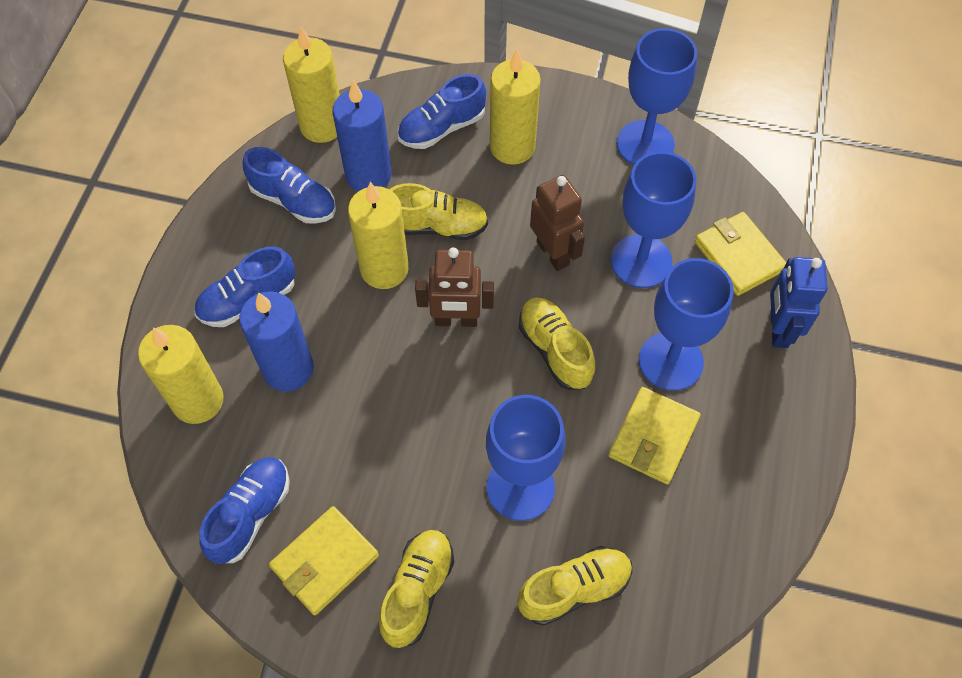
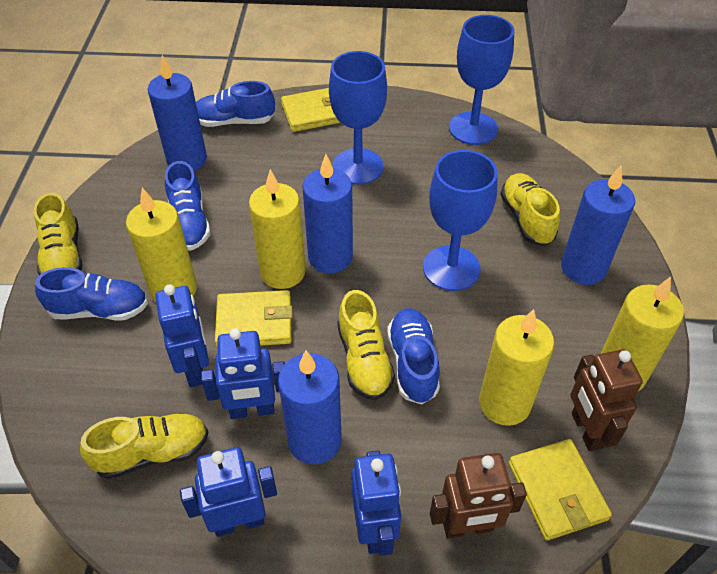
blue candle: [239,291,314,392] [333,80,392,191] = 2 -> [148,55,207,171] [278,350,342,465] [302,154,353,273] [561,166,635,285] = 4
blue goblet: [486,395,565,521] [611,151,696,288] [617,28,697,165] [639,258,734,391] = 4 -> [329,51,387,185] [423,150,498,291] [449,15,514,145] = 3
blue robot: [770,257,828,348] = 1 -> [155,284,209,387] [180,447,277,537] [201,328,285,419] [351,451,401,556] = 4

